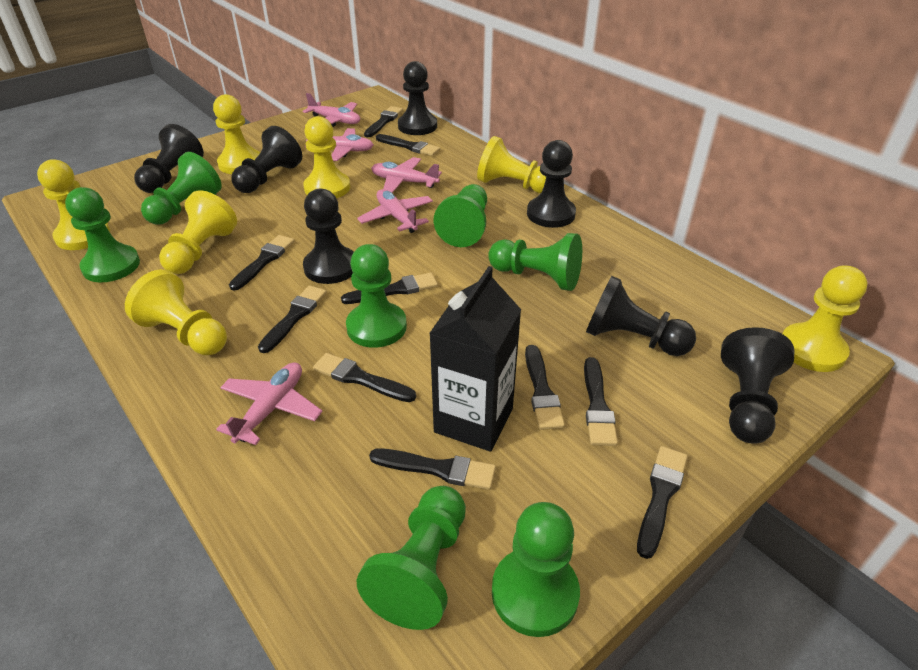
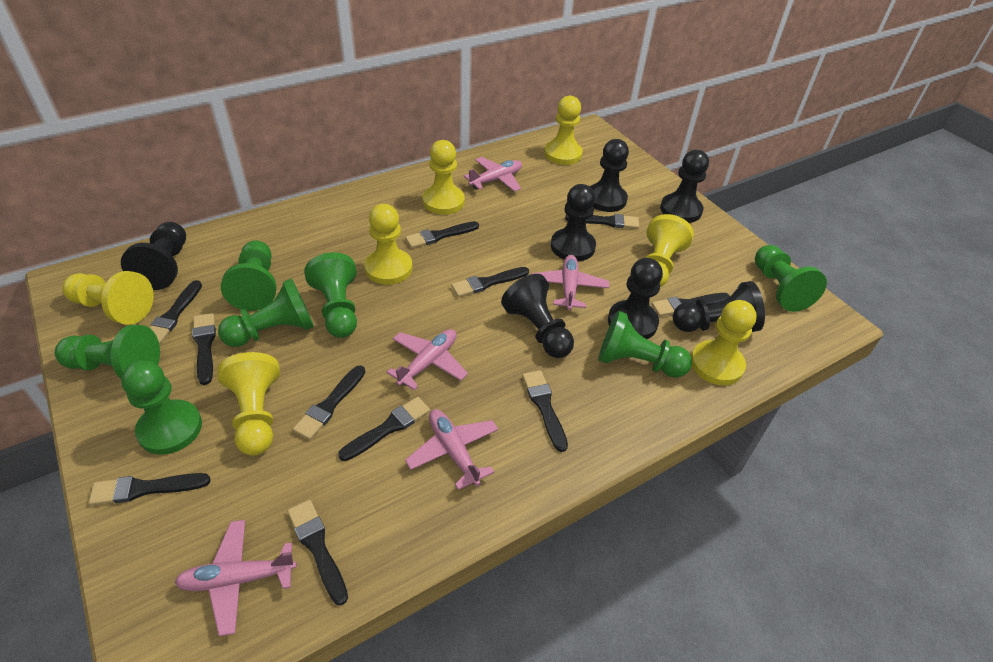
black brush: [229,235,295,291] [258,286,327,353] [313,353,416,402] [341,273,438,304] [364,106,403,137] [369,448,496,490] [376,134,440,156] [525,345,565,430] [584,357,618,446] [637,446,688,559] = 10 -> [89,473,211,505] [149,280,202,344] [192,313,216,385] [287,500,348,605] [293,365,365,440] [338,397,430,461] [405,221,479,248] [451,267,529,297] [522,370,568,452] [565,214,639,229] [652,293,730,316] = 11
black carton: [429,266,521,452] = 1 -> none = 0

